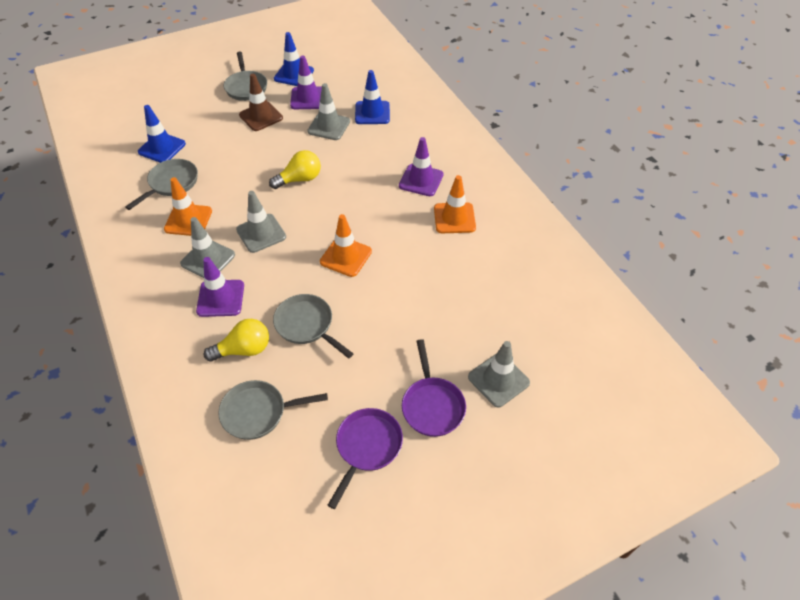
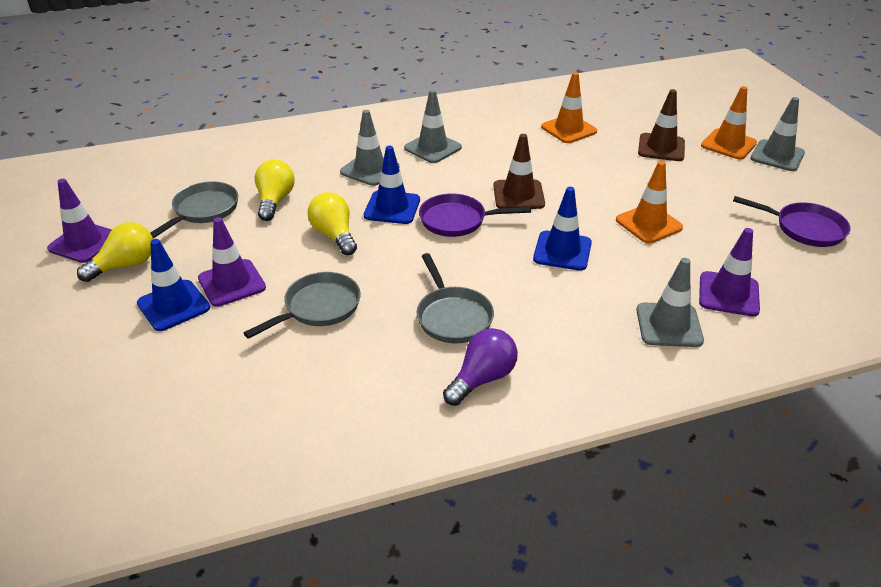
brown traffic cone: [239,74,283,131] = 1 -> [493,134,545,209] [638,89,685,161] = 2
grey pan: [125,159,198,210] [218,380,328,440] [224,52,267,101] [273,294,354,358] = 4 -> [150,181,238,238] [244,272,361,339] [417,253,494,344] = 3
purple light bulb: none = 0 -> [443,328,518,406] = 1
yellow light bulb: [204,319,269,362] [269,150,321,189] = 2 -> [77,222,153,282] [255,159,295,221] [308,192,357,255] = 3

